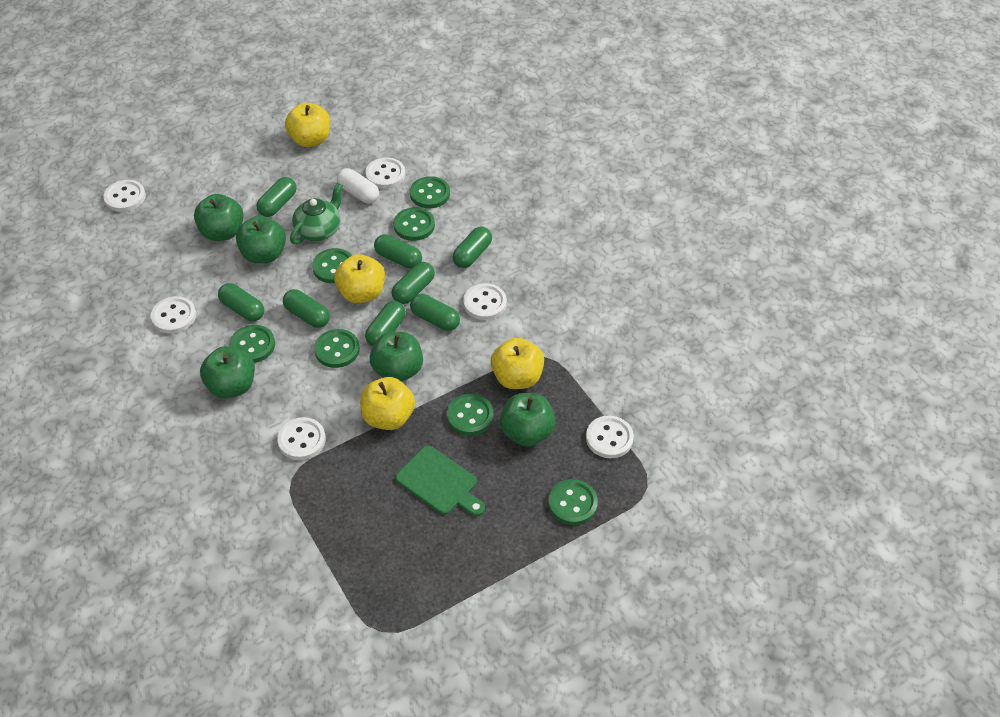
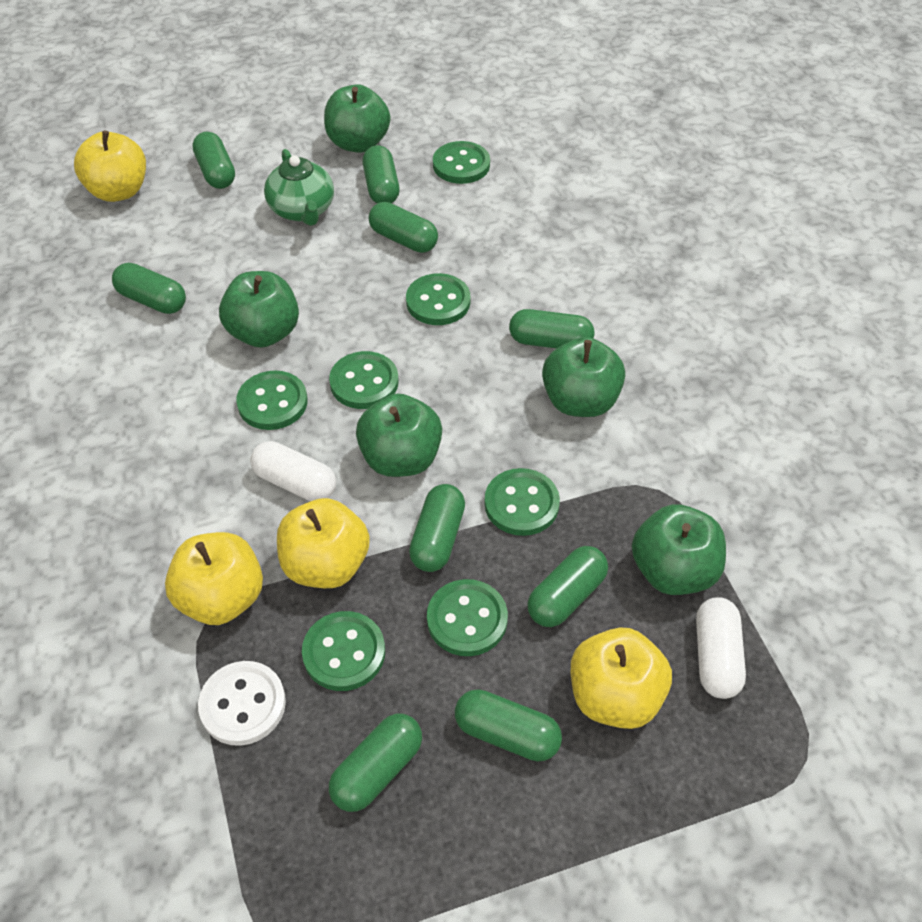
green capsule: [218,283,264,321] [256,177,296,217] [283,289,330,328] [365,301,406,346] [374,234,422,269] [392,262,435,304] [410,294,460,331] [452,226,492,268] = 8 -> [112,263,186,314] [192,132,235,189] [329,714,422,812] [362,145,400,204] [368,202,438,253] [409,484,465,572] [455,689,562,762] [509,309,594,348] [527,546,608,627] = 9
green cutting board: [395,446,485,516] = 1 -> none = 0
white button: [103,180,146,212] [151,296,196,334] [277,417,326,460] [365,157,405,189] [463,283,507,320] [586,416,634,458] = 6 -> [198,661,286,746] = 1
white capsule: [337,168,379,204] = 1 -> [250,441,336,501] [696,597,746,699] = 2

